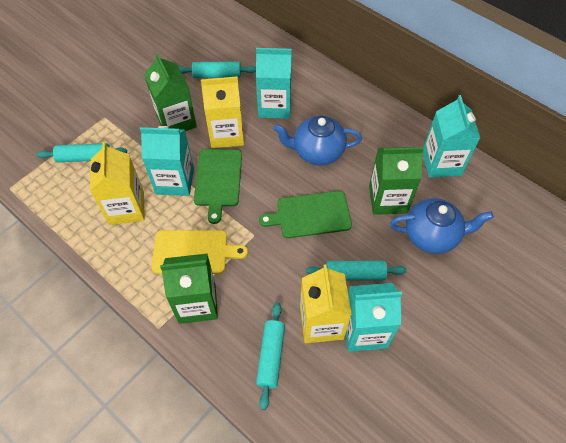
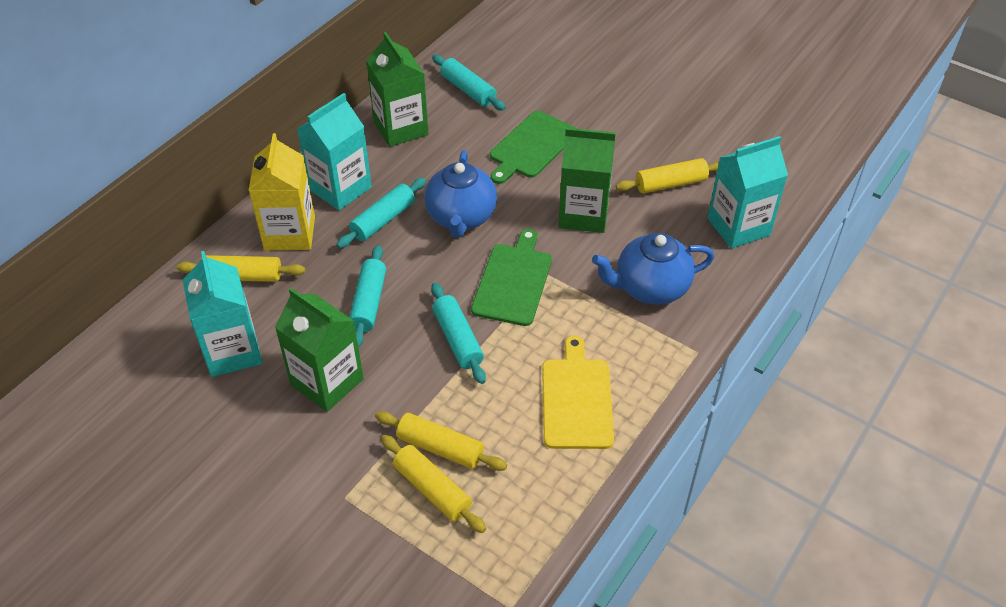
turquoise carton: [140,126,194,196] [256,48,292,119] [346,283,402,352] [423,95,480,178] = 4 -> [183,251,262,377] [297,93,372,210] [707,136,788,249] = 3
yellow carton: [90,142,145,225] [201,76,244,148] [300,265,352,343] = 3 -> [248,133,315,251] = 1
yellow rolling pin: none = 0 -> [177,255,305,282] [375,411,507,471] [381,435,486,533] [616,158,719,194] = 4

